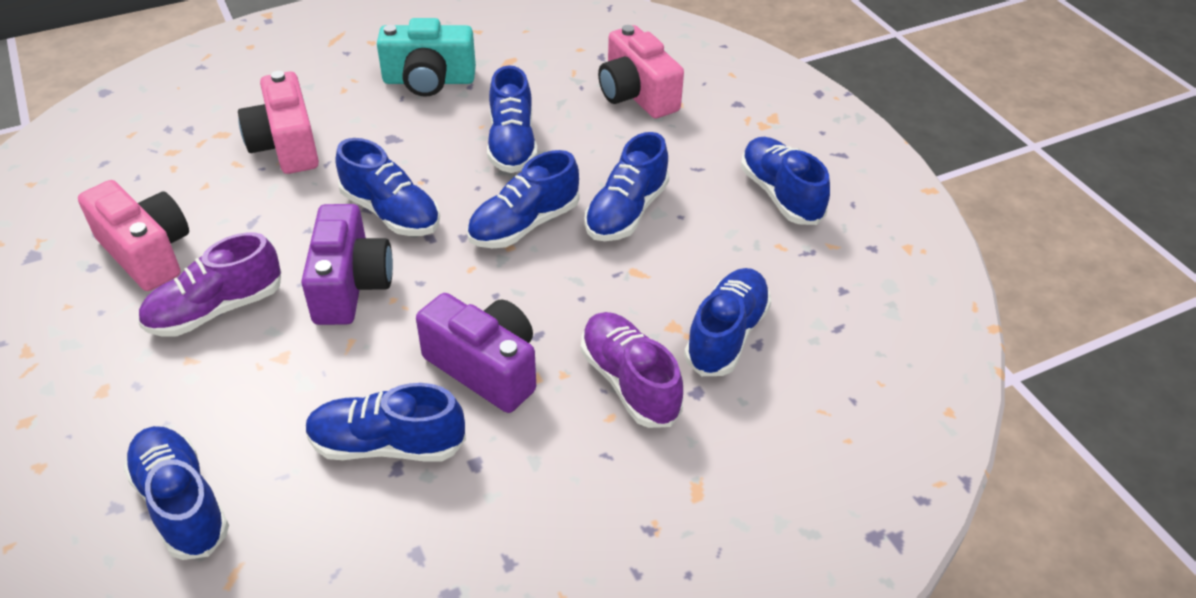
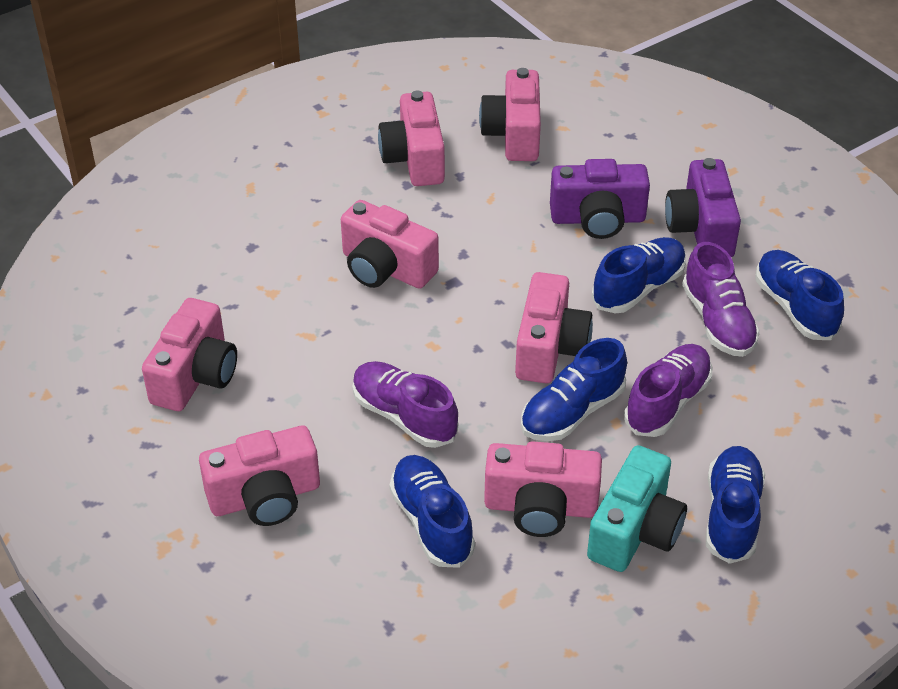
blue shoe: [123,426,229,560] [305,383,466,461] [335,138,440,236] [467,150,579,248] [487,65,537,173] [584,132,669,241] [684,268,771,376] [741,137,830,225] = 8 -> [389,455,475,568] [521,338,627,441] [592,237,686,313] [706,446,765,564] [755,250,844,340] = 5
pink camera: [78,180,189,291] [238,71,319,174] [598,25,684,118] = 3 -> [142,298,237,411] [199,425,320,526] [341,200,439,289] [378,91,445,186] [479,68,541,161] [484,441,602,537] [515,272,593,383] = 7
purple shoe: [138,232,281,337] [581,312,684,428] = 2 -> [353,361,458,448] [624,344,713,437] [682,242,760,357] = 3

